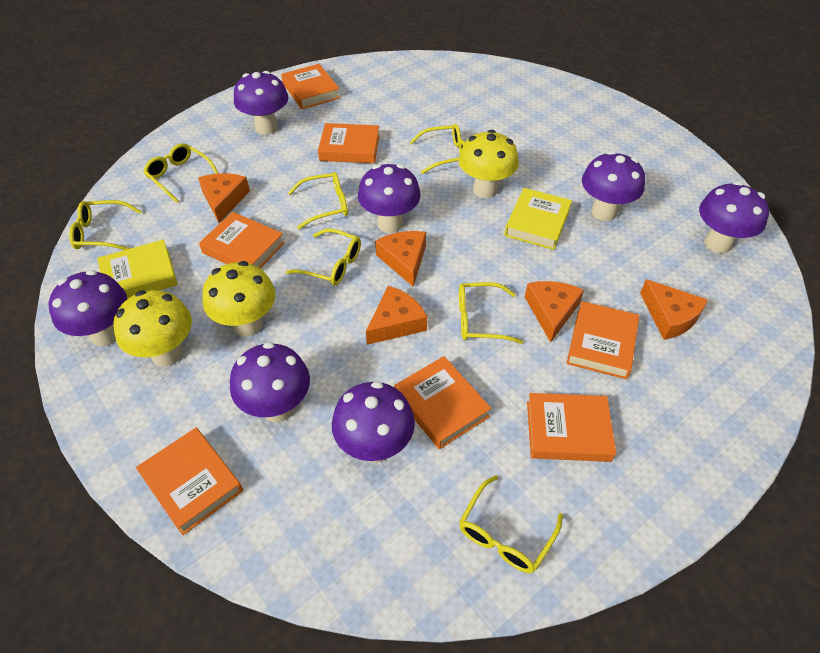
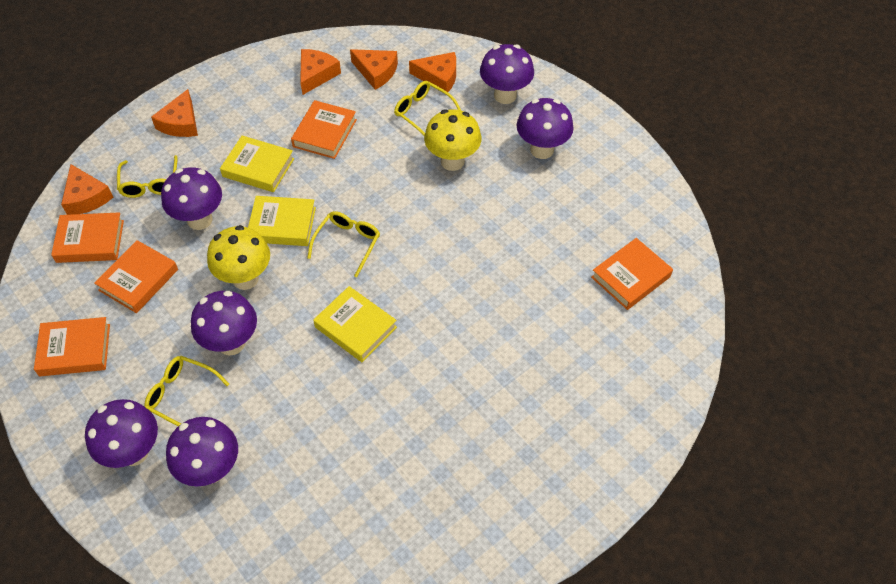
orange book: [136,428,243,535] [199,212,285,268] [281,64,340,109] [318,123,380,163] [394,356,491,449] [527,393,616,462] [567,301,639,379] = 7 -> [34,317,110,376] [51,212,124,263] [94,240,178,313] [291,100,357,159] [591,238,673,310] = 5
purple mushroom: [48,270,127,346] [230,342,310,422] [234,71,288,135] [332,381,415,463] [358,164,421,233] [582,151,645,221] [699,182,769,253] = 7 -> [85,399,158,468] [161,167,222,230] [166,417,238,487] [191,291,257,356] [480,44,534,104] [517,98,574,159] = 6
yellow book: [97,240,178,299] [504,188,572,250] = 2 -> [220,135,294,192] [248,196,316,246] [313,286,397,362] = 3
yellow glasses: [69,200,141,250] [143,143,218,203] [286,228,361,286] [288,172,348,229] [410,124,465,174] [459,282,523,344] [459,475,563,573] = 7 -> [117,155,178,198] [144,356,229,426] [307,211,380,277] [394,81,461,136] = 4
yellow mushroom: [113,290,192,366] [202,261,276,337] [459,130,519,198] = 3 -> [207,225,270,290] [424,109,482,171] = 2

